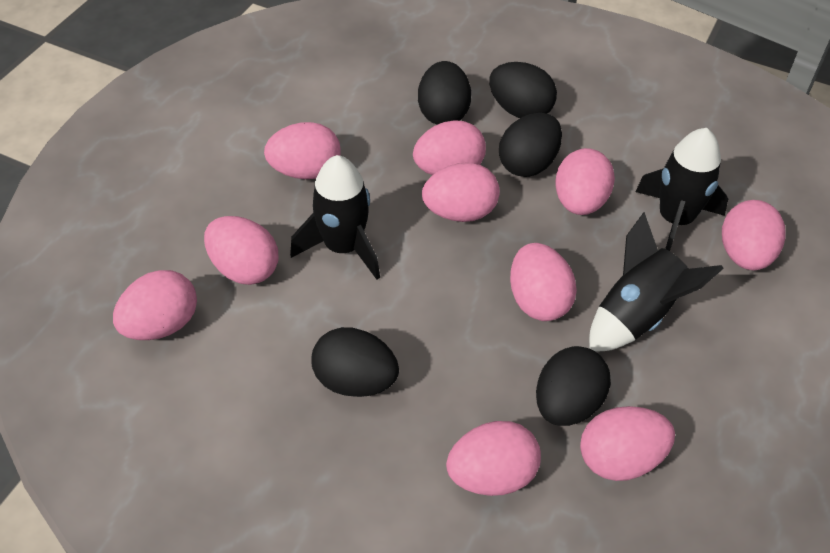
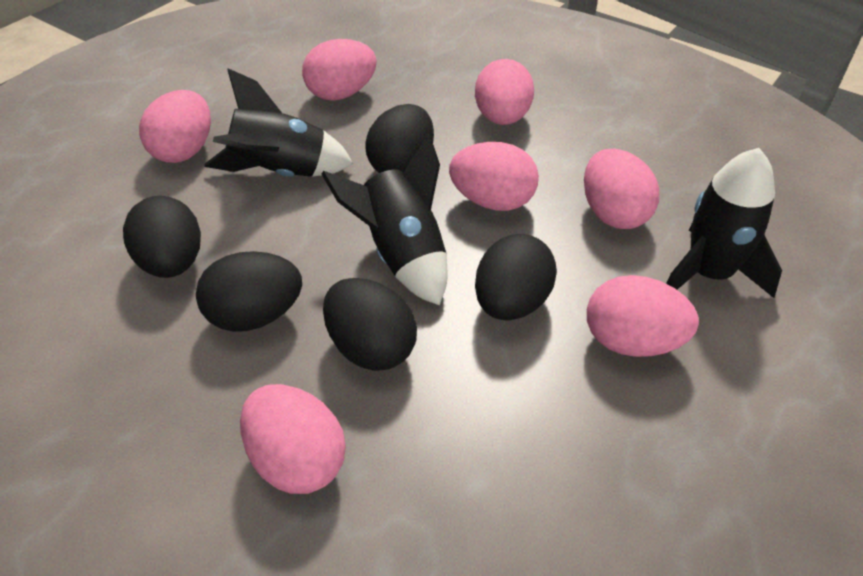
pink egg: [113,270,197,340] [204,216,279,285] [264,122,341,179] [413,121,486,175] [422,163,500,222] [446,421,541,496] [510,243,577,321] [555,148,615,215] [580,406,675,481] [722,200,786,270] = 10 -> [139,90,211,163] [240,384,346,494] [302,39,377,101] [449,142,539,211] [475,59,534,125] [584,149,659,229] [587,275,699,357] = 7

